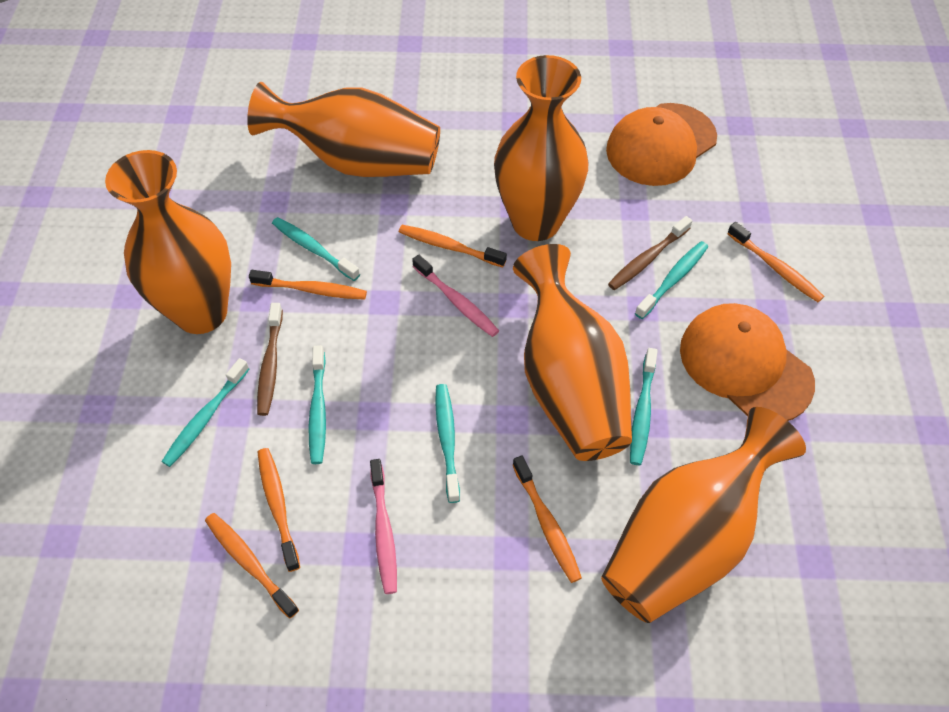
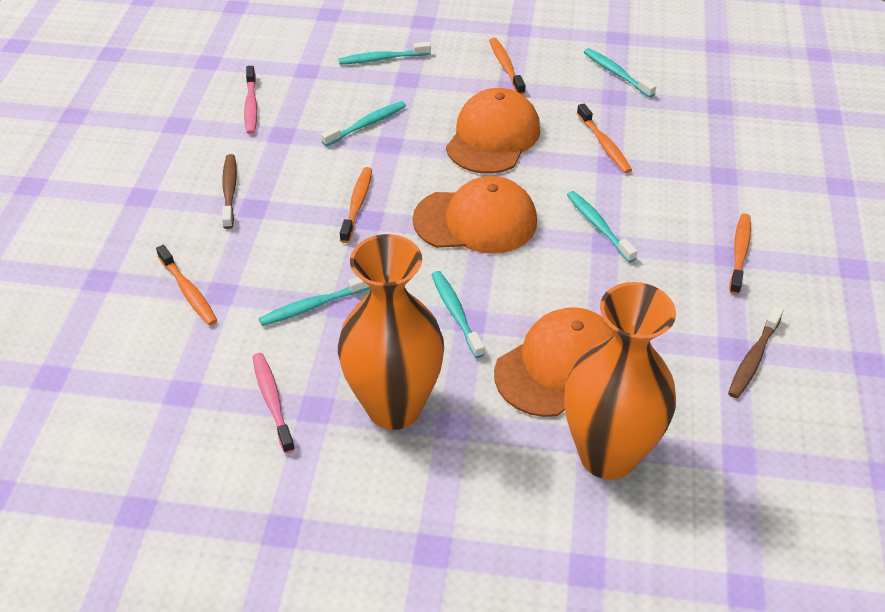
orange cap: [606,103,717,186] [680,303,815,421] = 2 -> [413,176,537,254] [446,88,540,174] [494,307,614,417] = 3
orange toothbrush: [205,513,299,619] [249,270,367,300] [258,448,300,572] [399,225,507,267] [513,455,582,583] [727,222,824,302] = 6 -> [156,245,217,326] [340,167,372,243] [489,38,526,95] [577,104,632,173] [729,214,751,295] = 5
orange vase: [105,150,231,334] [247,82,440,177] [494,55,588,241] [513,244,632,461] [601,407,806,623] = 5 -> [338,234,444,430] [564,282,676,480] = 2

